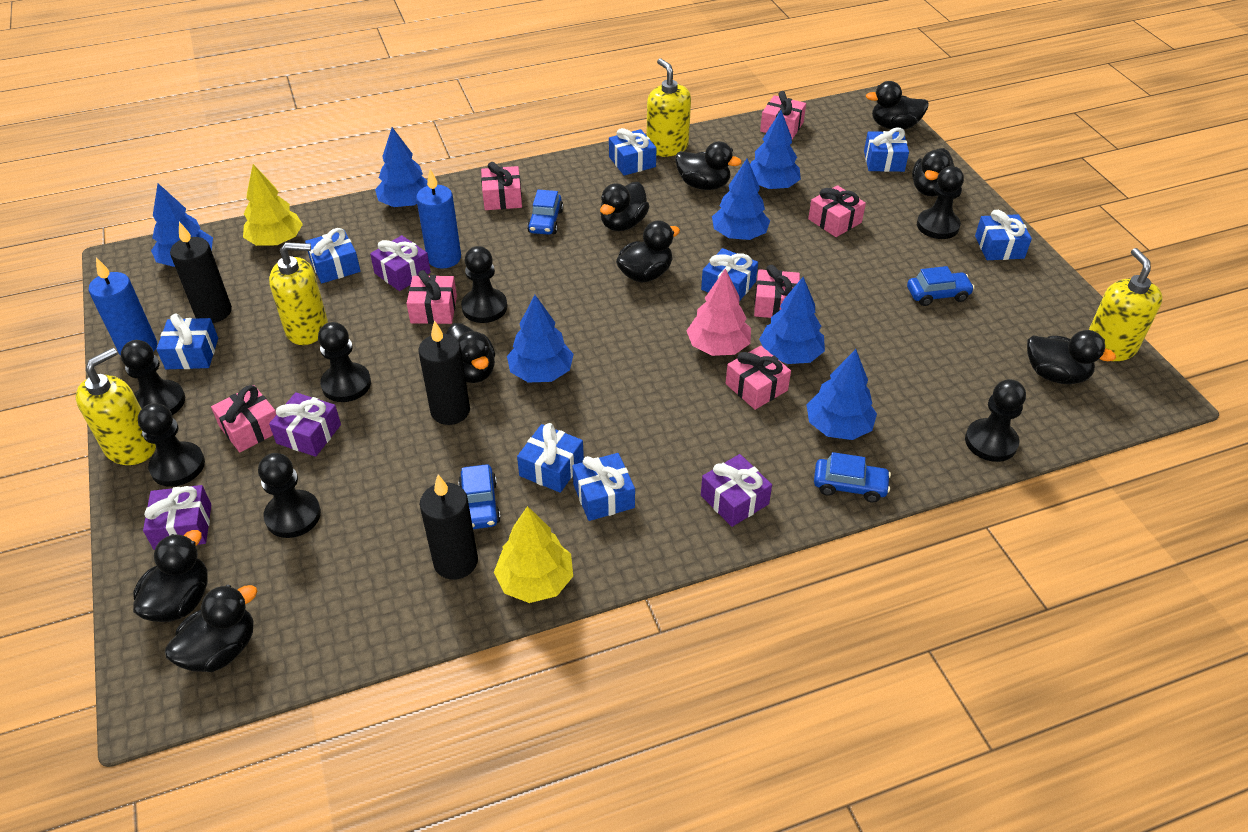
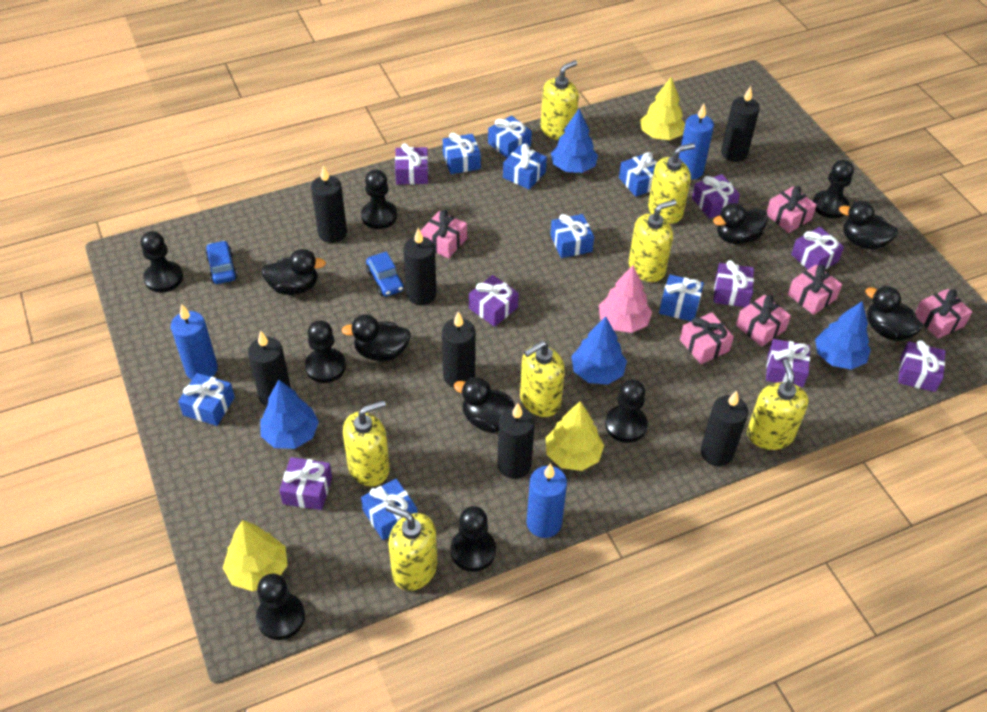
black candle: [170,222,232,323] [418,320,470,425] [420,474,478,580] = 3 -> [248,330,291,406] [311,165,347,243] [403,228,437,305] [442,311,476,388] [497,403,535,479] [700,391,748,466] [721,86,760,162] = 7
black duck: [133,530,208,622] [165,585,258,672] [446,323,495,383] [600,182,649,231] [616,220,680,282] [675,141,742,190] [866,81,929,130] [912,148,958,196] [1027,330,1116,384] = 9 -> [261,249,326,295] [342,314,411,361] [454,377,516,433] [713,203,768,244] [839,201,899,250] [865,286,923,341] = 6
blue candle: [89,257,157,356] [416,169,461,269] = 2 -> [171,304,218,380] [527,463,567,538] [679,104,714,180] = 3
blue car: [458,465,501,529] [527,190,563,235] [814,452,891,503] [907,266,975,306] = 4 -> [205,240,238,284] [366,252,404,296] = 2
blue tree: [151,183,213,267] [375,127,428,207] [507,295,574,383] [712,158,770,240] [750,110,801,190] [759,277,825,364] [806,349,877,440] = 7 -> [260,380,319,449] [551,109,598,173] [571,316,627,385] [815,302,871,370] = 4
pink gift: [211,385,276,452] [406,270,457,324] [481,162,522,210] [726,346,791,410] [754,265,800,318] [760,91,806,139] [808,185,866,237] = 7 -> [420,210,467,259] [680,313,734,364] [736,295,791,347] [766,186,817,233] [788,264,842,315] [915,289,972,339] = 6
purple gift: [143,485,211,550] [269,392,341,457] [370,235,431,291] [701,454,772,527] = 4 -> [279,457,332,510] [395,143,428,185] [469,275,519,327] [692,174,740,219] [714,260,754,307] [766,339,810,388] [791,227,844,269] [898,340,945,392] = 8
yellow soap dispenser: [76,348,156,465] [269,242,328,345] [646,58,691,157] [1089,248,1163,361] = 4 -> [343,400,390,486] [386,504,437,591] [520,341,565,417] [541,60,579,140] [629,200,677,282] [648,143,695,224] [747,359,808,450] = 7
yellow tree: [243,164,303,246] [494,506,573,603] = 2 -> [223,520,288,591] [545,401,604,471] [640,77,685,140] = 3

